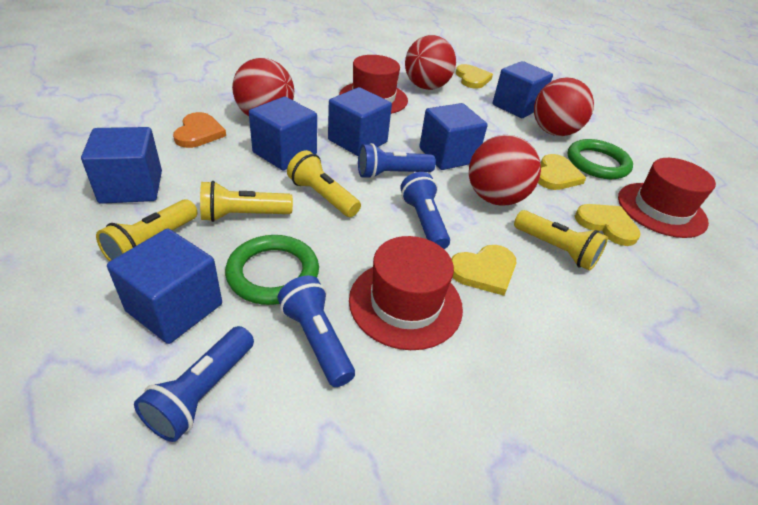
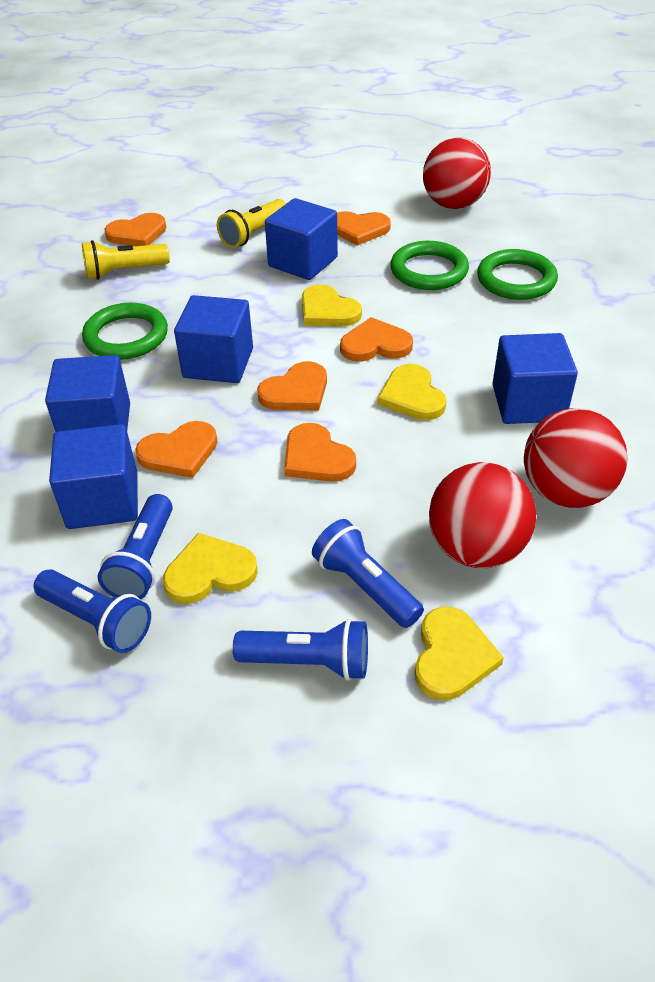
blue cube: [81,127,162,204] [107,229,222,344] [249,97,317,171] [328,87,392,156] [419,103,488,170] [493,61,553,118] = 6 -> [45,355,130,432] [49,424,138,529] [174,295,253,383] [265,198,338,280] [492,333,578,424] = 5
green ring: [225,235,319,305] [568,139,633,179] = 2 -> [82,303,168,360] [390,241,469,290] [477,249,558,300] = 3
orange heart: [173,112,226,148] = 1 -> [104,213,166,246] [135,421,218,478] [257,361,327,410] [285,423,356,482] [337,211,391,246] [340,317,413,362] = 6
red ball: [232,58,294,116] [405,35,456,90] [469,135,541,206] [534,77,594,136] = 4 -> [423,138,491,209] [429,462,536,568] [524,408,628,508] = 3
red hat: [339,55,408,114] [349,236,463,350] [618,158,716,238] = 3 -> none = 0
yellow flashlight: [96,199,197,261] [200,181,293,222] [287,150,361,217] [514,210,608,271] = 4 -> [82,240,170,280] [217,199,286,248] = 2

